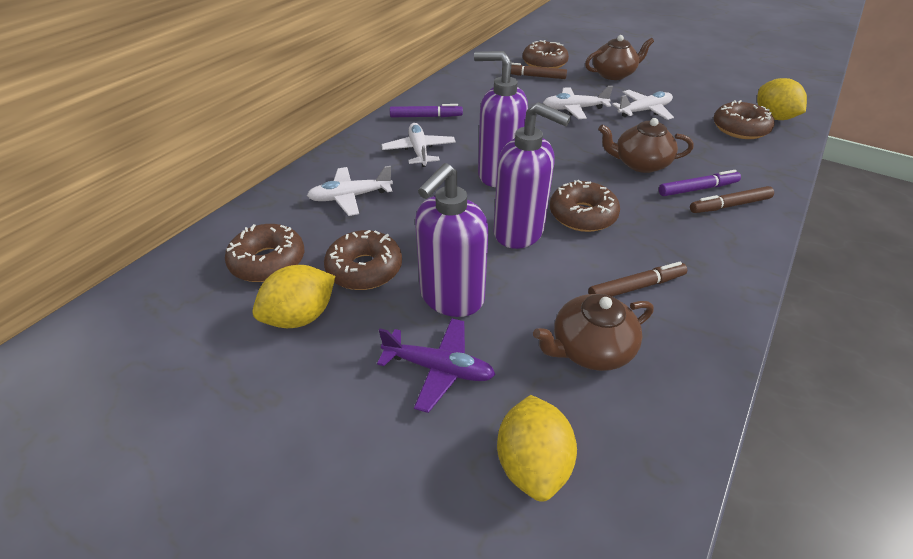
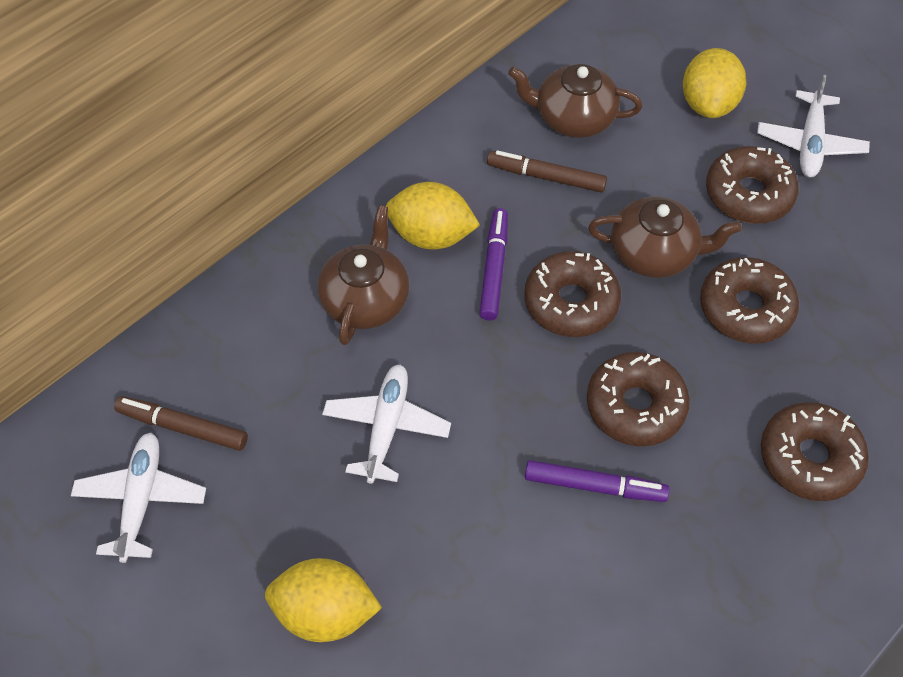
brown marker: [511,63,567,79] [588,262,687,297] [690,186,774,213] = 3 -> [114,396,248,451] [487,150,607,193] = 2
purple plane: [377,318,496,413] = 1 -> none = 0
purple soap dispenser: [415,163,489,317] [474,51,528,187] [494,102,571,249] = 3 -> none = 0
white plane: [307,166,393,216] [381,123,456,167] [543,86,613,119] [612,90,674,120] = 4 -> [71,433,206,563] [322,364,451,484] [757,75,870,178] = 3

